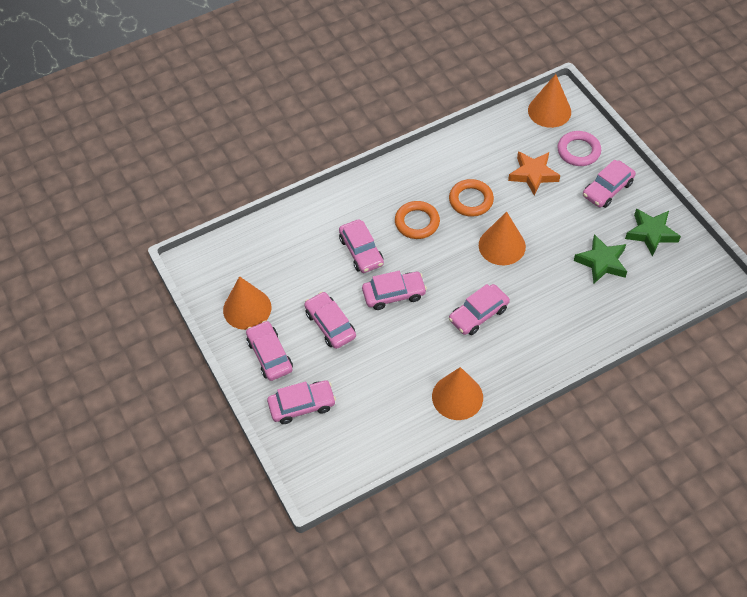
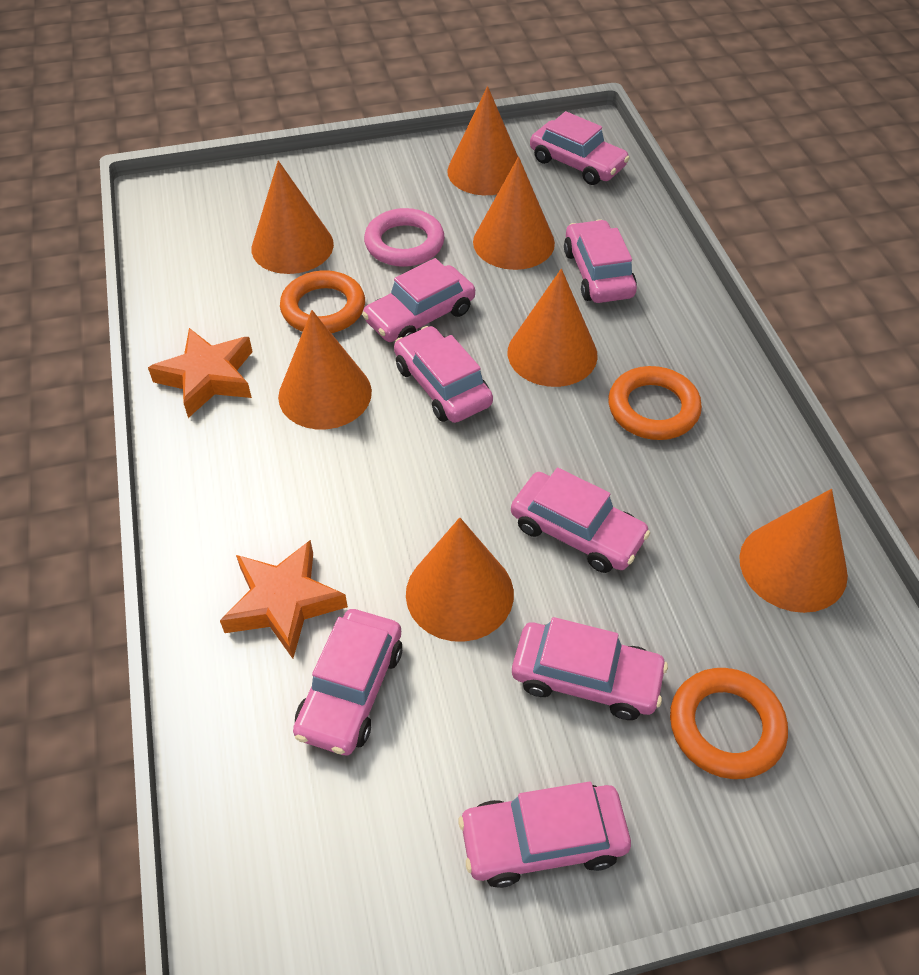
green star: [574,234,627,284] [625,209,681,256] = 2 -> none = 0
orange cone: [223,276,271,330] [432,367,483,420] [479,211,526,265] [528,74,571,128] = 4 -> [252,161,334,274] [278,310,372,429] [406,518,514,642] [447,86,518,195] [473,157,555,270] [508,269,598,387] [739,489,848,613] = 7
orange ring: [395,201,440,239] [449,179,494,217] = 2 -> [280,270,365,333] [608,366,702,440] [670,668,788,779] = 3
orange star: [508,151,560,196] = 1 -> [148,328,253,418] [220,540,348,659] = 2
pink car: [246,321,293,381] [267,380,336,424] [304,292,356,349] [339,220,384,273] [362,271,427,310] [449,284,510,335] [583,160,636,208] = 7 -> [293,609,402,755] [362,258,475,342] [394,326,493,423] [459,782,631,888] [511,468,650,573] [512,617,668,720] [530,111,630,185] [564,219,637,303] = 8

